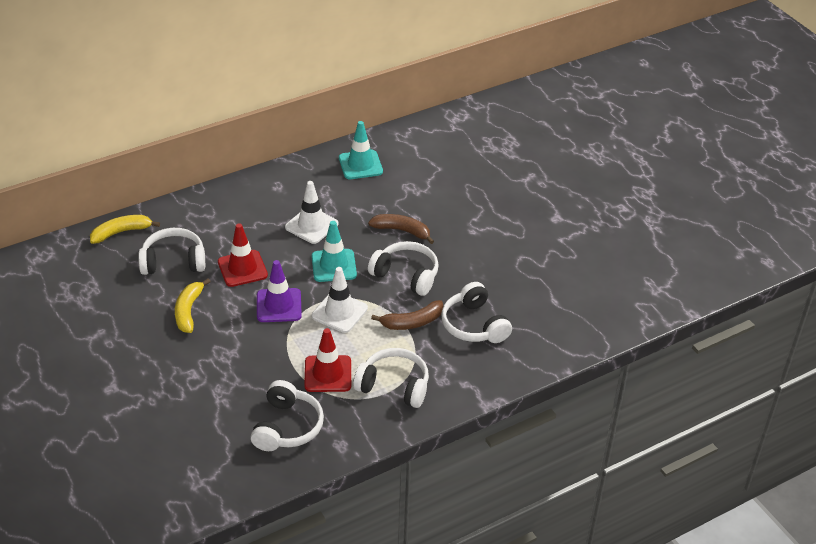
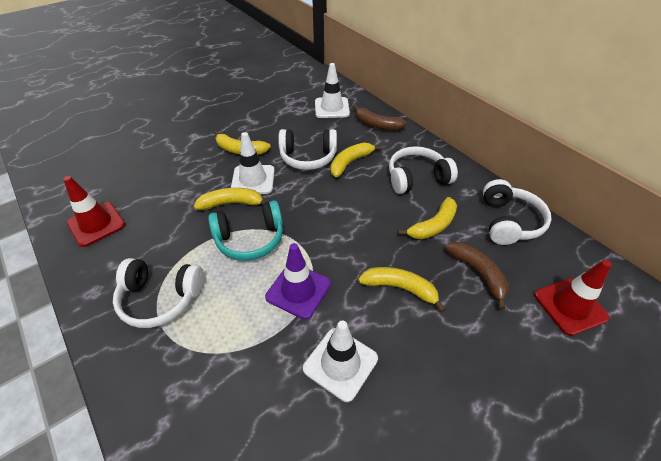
turquoise headphones: none = 0 -> [208,201,283,261] = 1
turquoise traffic cone: [312,221,357,282] [339,121,383,179] = 2 -> none = 0
white headphones: [138,228,205,275] [250,380,324,451] [353,348,429,408] [368,241,439,296] [441,282,512,343] = 5 -> [113,258,204,328] [278,129,337,170] [389,146,458,194] [483,179,552,245] = 4
white traffic cone: [285,181,338,244] [312,267,368,333] = 2 -> [231,132,275,194] [303,320,378,402] [315,63,350,118] = 3
yellow banana: [90,215,160,244] [175,278,211,333] = 2 -> [194,188,266,210] [214,130,271,155] [331,143,382,178] [358,267,446,312] [398,197,457,239] = 5

